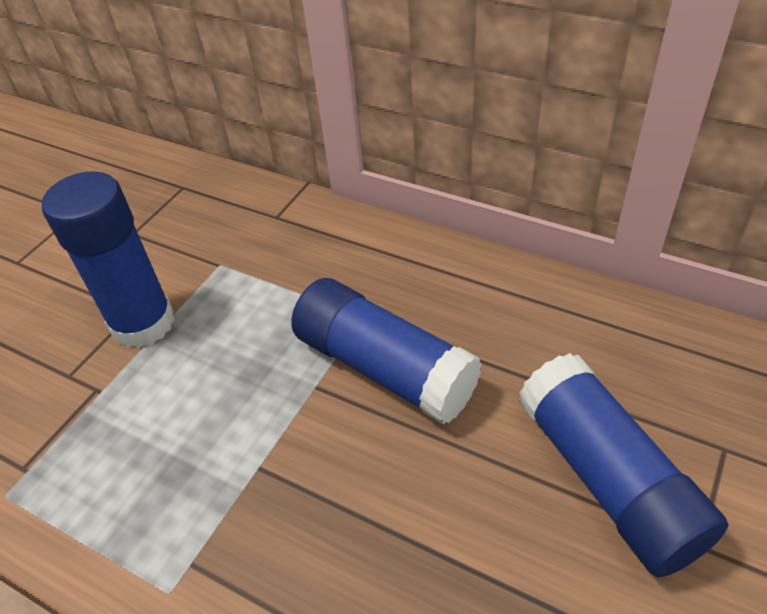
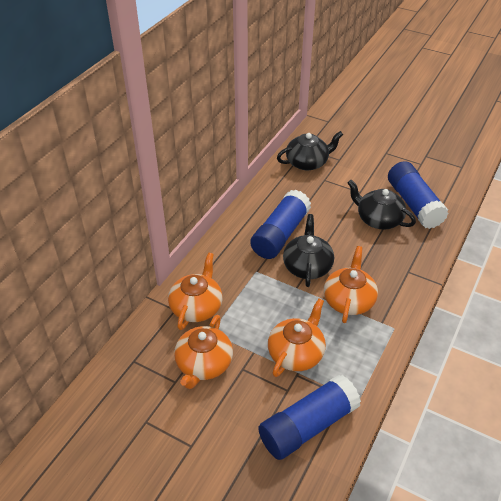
black teapot: none = 0 -> [277,131,343,171] [283,214,334,287] [348,180,416,230] = 3
orange teapot: none = 0 -> [168,253,223,330] [174,315,233,389] [268,299,326,377] [324,246,378,323] = 4

